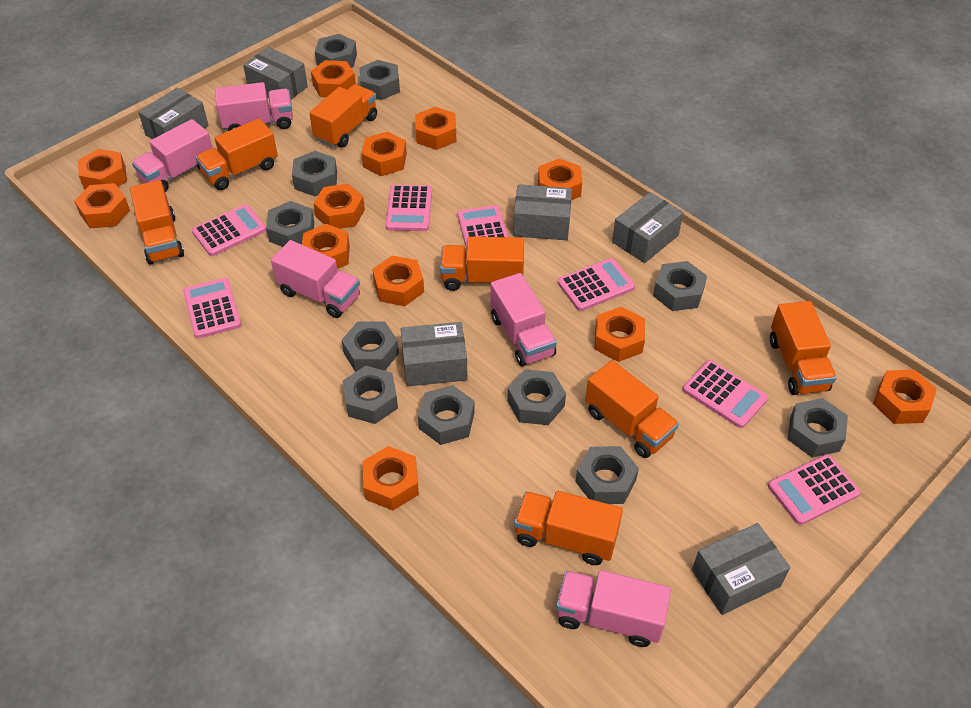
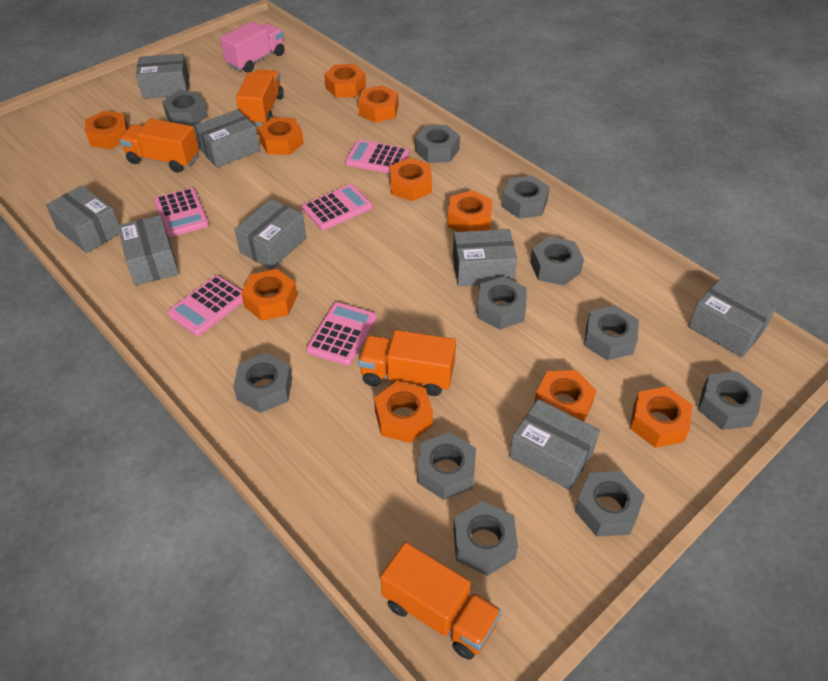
grey box: [138,88,209,139] [243,47,308,99] [401,322,468,386] [513,184,572,240] [612,192,684,263] [692,523,791,615] = 6 -> [46,185,119,253] [118,215,179,285] [136,54,189,99] [194,109,260,168] [234,199,306,269] [453,229,517,286] [509,399,600,490] [688,278,776,357] = 8
orange nut: [74,183,130,228] [78,149,127,190] [302,224,350,269] [311,60,356,97] [313,184,365,229] [361,132,407,176] [362,446,419,511] [372,255,424,306] [415,107,457,150] [538,158,582,200] [595,307,645,362] [873,370,937,424] = 12 -> [85,111,129,149] [241,269,297,321] [258,117,304,155] [324,64,366,98] [358,85,398,123] [374,381,433,443] [390,158,432,201] [448,190,493,232] [534,370,596,422] [630,386,693,448] = 10
orange truck: [130,180,184,265] [195,118,278,190] [309,84,377,148] [440,236,524,291] [514,491,623,565] [585,360,679,458] [770,301,837,395] = 7 -> [119,118,199,173] [236,69,284,126] [358,330,456,396] [380,542,502,660] = 4
pink calculator: [183,278,241,339] [192,204,267,256] [385,185,432,231] [457,205,509,249] [558,258,635,311] [683,360,768,428] [768,454,860,525] = 7 -> [154,188,209,237] [167,275,243,336] [302,184,372,230] [306,302,377,366] [345,140,409,174] = 5
pink truck: [132,119,212,192] [215,82,293,131] [271,240,360,318] [491,273,557,367] [556,570,671,647] = 5 -> [220,22,285,73] = 1

